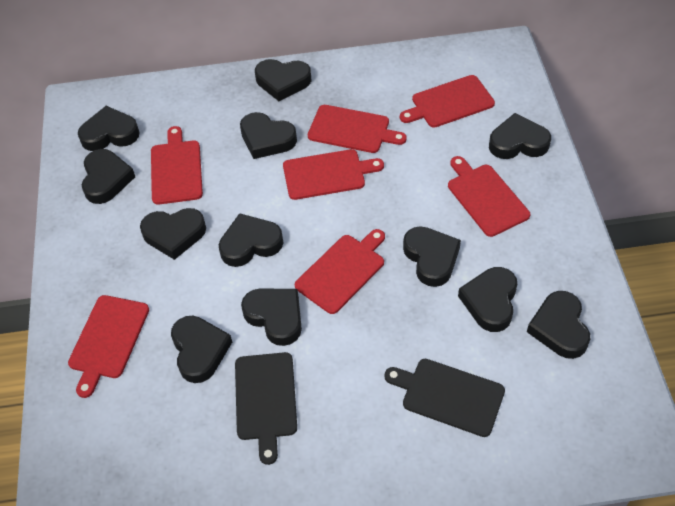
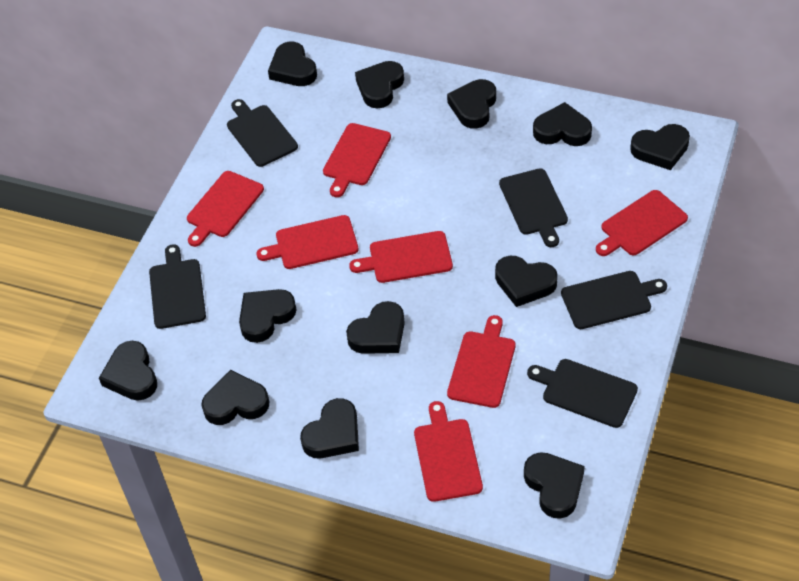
black cutting board: [235,352,297,465] [384,359,505,437] = 2 -> [149,244,206,329] [227,99,298,167] [499,168,568,247] [527,359,638,428] [561,271,667,329] = 5

